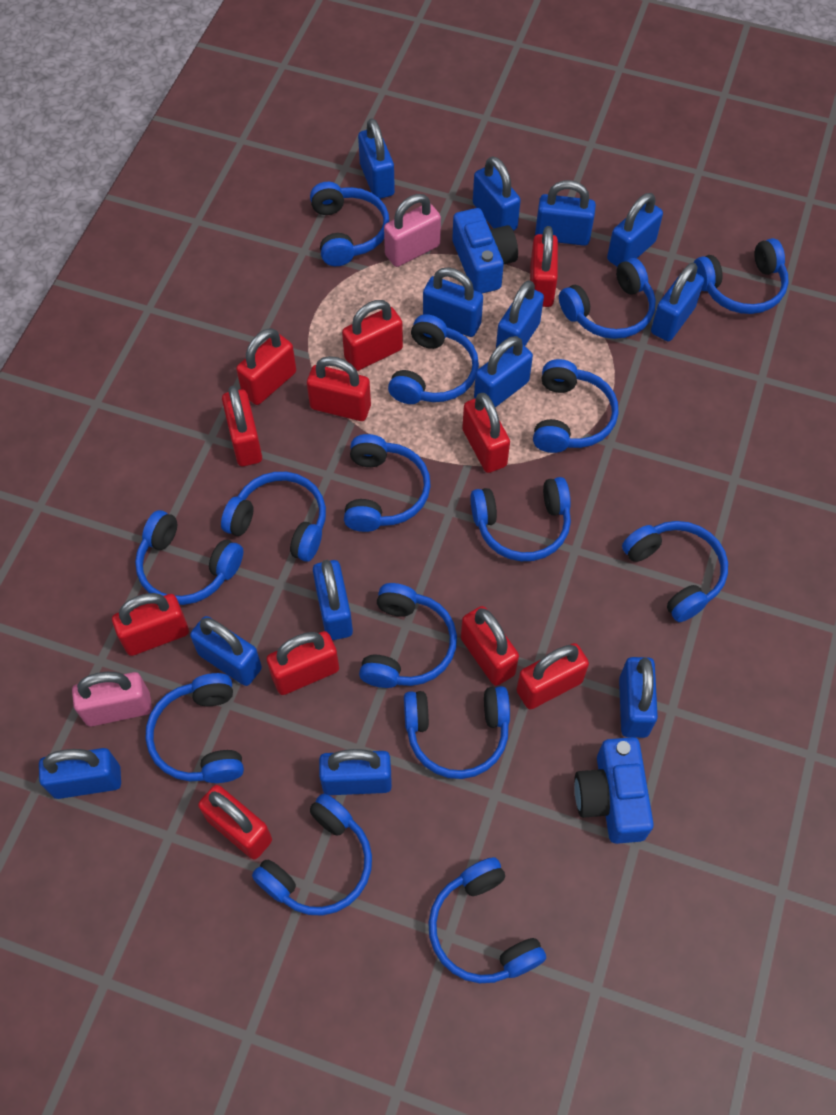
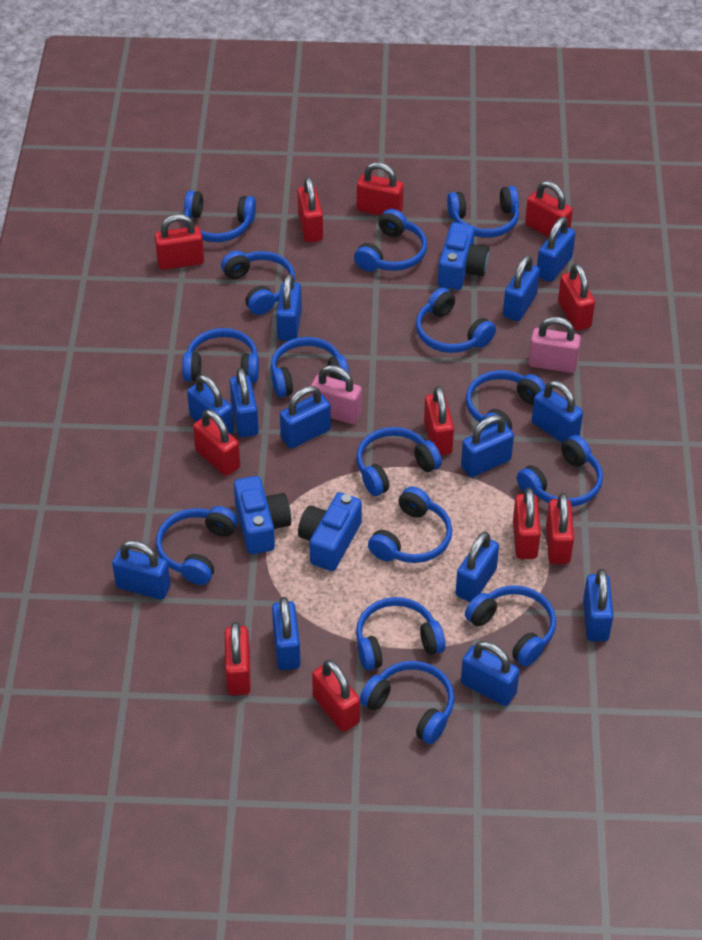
blue camera: [452,208,518,294] [574,737,654,844] = 2 -> [234,476,291,554] [298,492,362,571] [438,222,489,290] = 3

